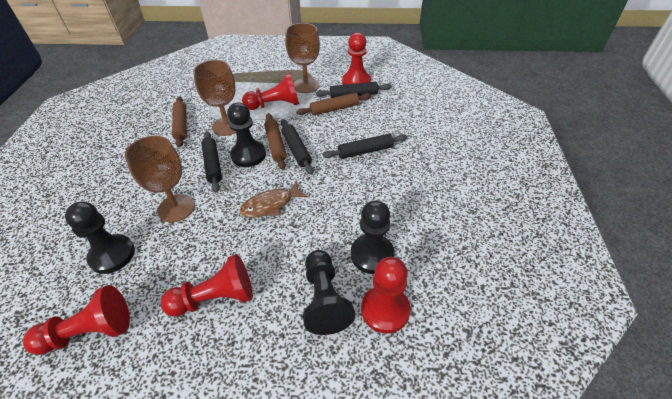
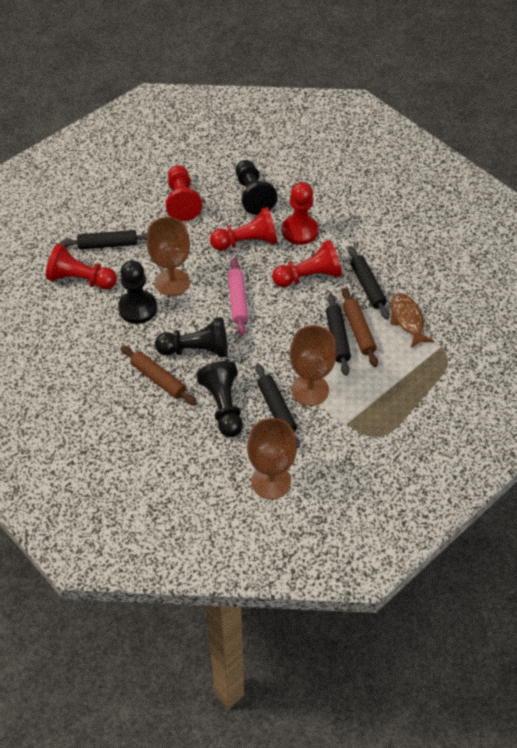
brown rolling pin: [172,96,187,147] [264,113,287,170] [296,93,372,116] = 3 -> [121,345,197,405] [342,288,378,367] = 2
pink rolling pin: none = 0 -> [228,258,248,336] = 1

